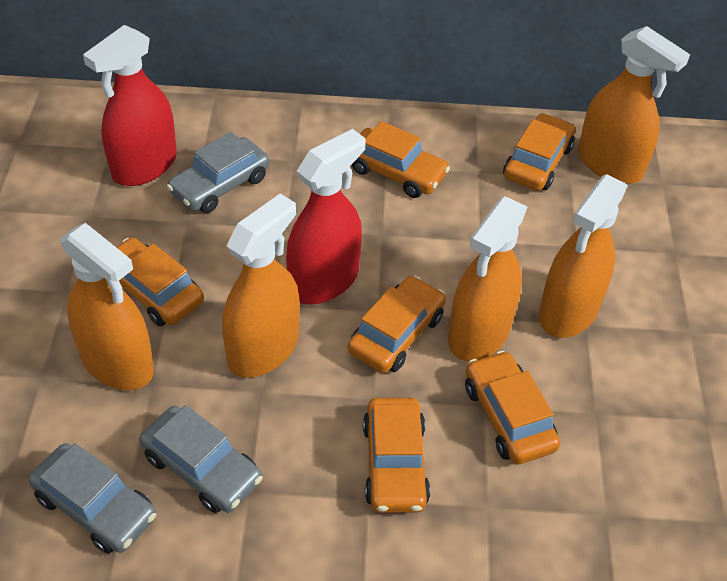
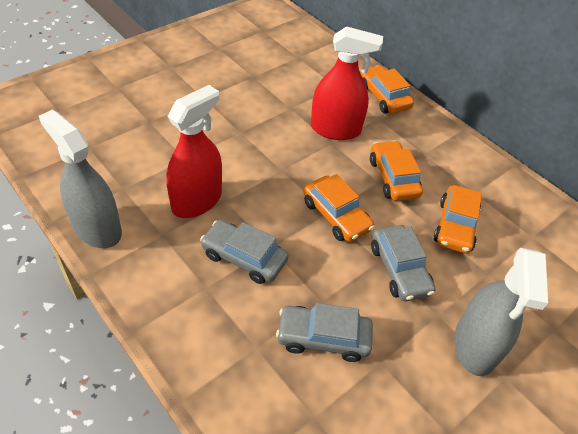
grey spray bottle: none = 0 -> [39,109,122,248] [454,248,548,376] = 2
orange car: [116,238,204,326] [348,276,446,373] [352,121,450,198] [363,398,430,513] [465,351,560,464] [503,113,575,191] = 6 -> [303,174,374,242] [360,66,414,114] [370,140,423,201] [434,185,482,254] = 4
orange spray bottle: [60,223,154,390] [222,194,300,378] [448,196,527,361] [539,174,628,338] [578,26,690,184] = 5 -> none = 0

